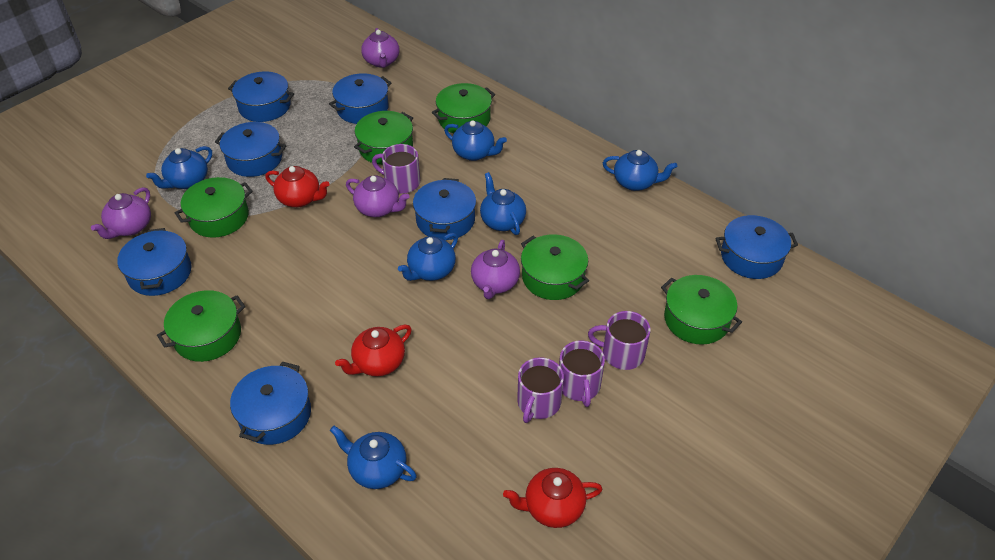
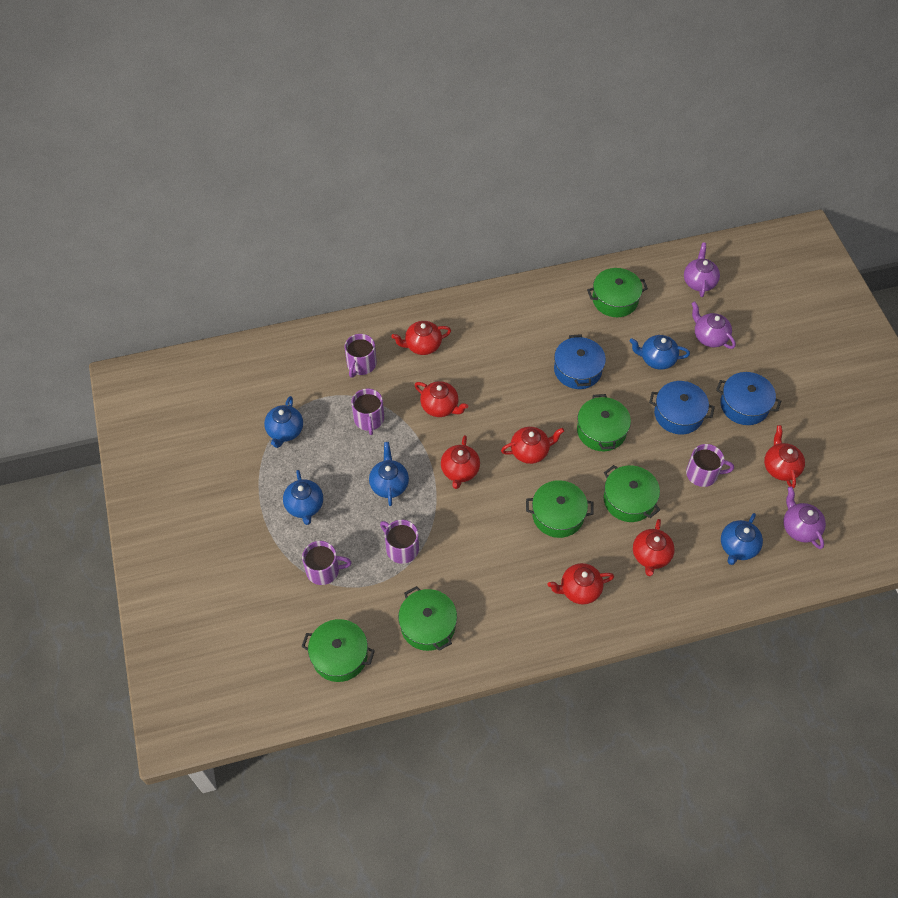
blue pot: [117,228,192,296] [215,122,287,177] [228,71,294,122] [230,361,311,445] [329,73,391,124] [413,178,476,240] [715,215,798,279] = 7 -> [554,334,606,389] [649,381,715,434] [716,372,781,425] = 3
blue teapot: [146,146,212,189] [330,426,417,489] [398,233,458,281] [444,120,507,161] [480,172,526,235] [603,150,677,191] = 6 -> [264,396,303,448] [283,470,323,525] [369,442,409,506] [629,335,690,370] [721,513,763,565] = 5
purple mug: [372,144,420,194] [517,357,564,423] [559,341,605,407] [588,311,651,370] = 4 -> [302,541,351,585] [345,334,377,378] [351,388,384,435] [380,520,419,564] [686,444,734,487] = 5
purple teapot: [91,187,151,239] [346,176,410,217] [361,28,399,68] [471,240,520,299] = 4 -> [684,243,720,297] [691,301,736,349] [783,486,826,549] = 3
red teapot: [265,166,330,207] [335,325,412,376] [503,468,603,528] = 3 -> [391,321,451,355] [415,381,468,417] [441,435,480,489] [501,427,564,464] [548,563,614,604] [633,519,675,576] [764,425,805,488] = 7

